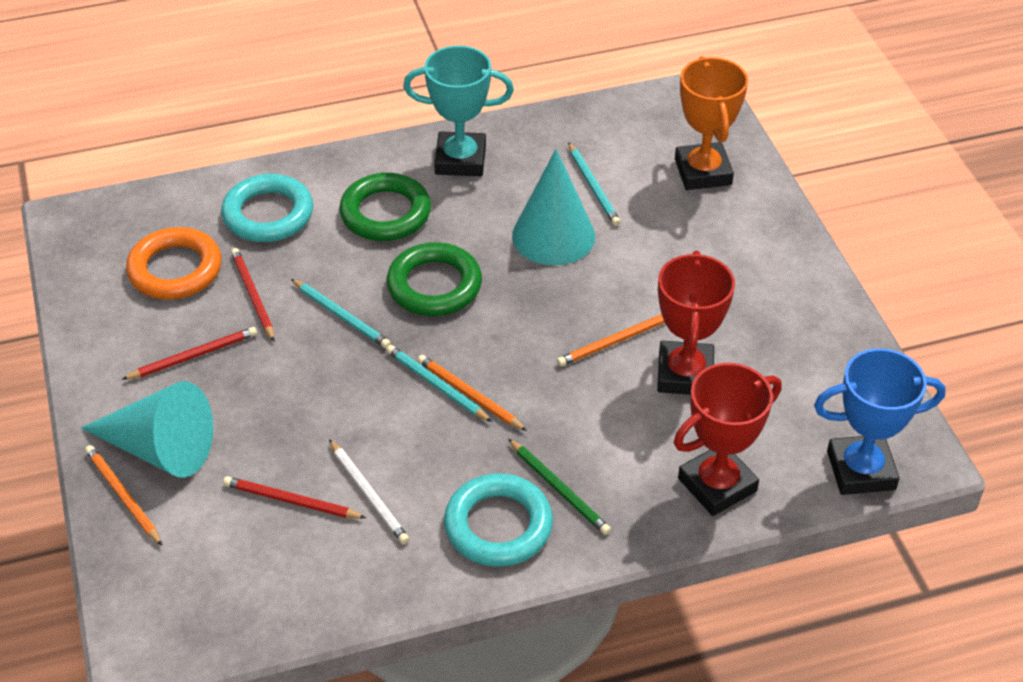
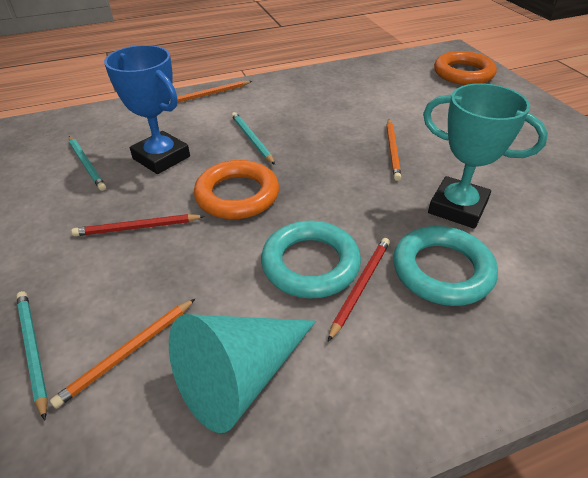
green pencil: [508,438,611,535] = 1 -> none = 0
green ring: [339,173,431,241] [387,242,482,316] = 2 -> none = 0
orange ring: [126,227,222,300] = 1 -> [194,160,279,219] [434,51,497,85] = 2
orange trophy: [675,56,748,190] = 1 -> none = 0
red pencil: [122,327,257,380] [223,476,366,519] [231,248,275,341] = 3 -> [72,214,205,236] [328,238,390,341] = 2
red trophy: [657,251,735,395] [674,363,782,516] = 2 -> none = 0
turquoise cone: [81,381,213,478] [512,149,595,266] = 2 -> [169,314,316,433] = 1
white pencil: [329,439,409,544] = 1 -> none = 0

